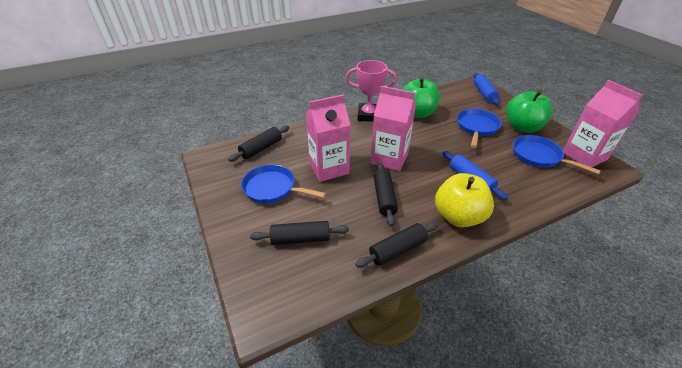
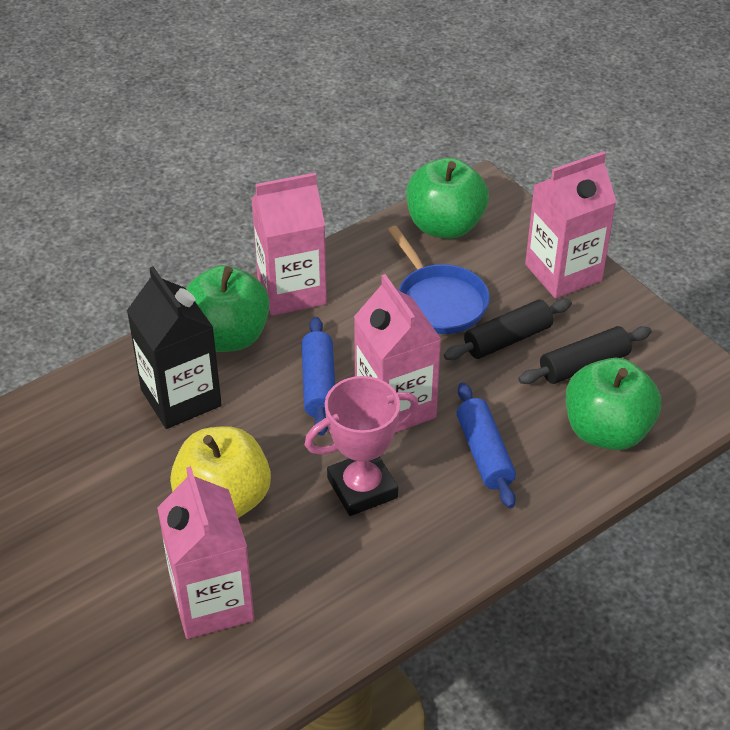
black carton: none = 0 -> [127,266,222,429] = 1
black rolling pin: [228,126,289,162] [250,221,349,245] [356,222,439,268] [374,163,398,226] = 4 -> [444,299,572,360] [518,326,652,384] = 2
blue pan: [241,164,326,203] [457,109,502,148] [513,135,601,174] = 3 -> [388,226,490,334] = 1
green apple: [402,77,440,118] [506,90,553,133] = 2 -> [186,265,270,352] [406,158,489,239] [566,358,661,450] = 3
pink carton: [306,95,350,182] [371,86,416,171] [563,80,643,167] = 3 -> [157,466,254,639] [251,173,327,316] [354,274,442,433] [525,151,617,299] = 4

